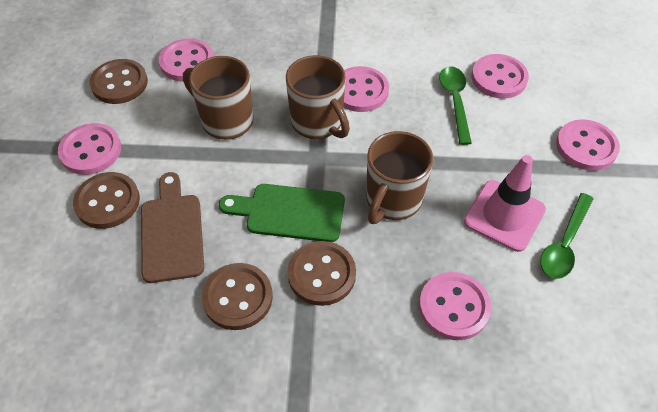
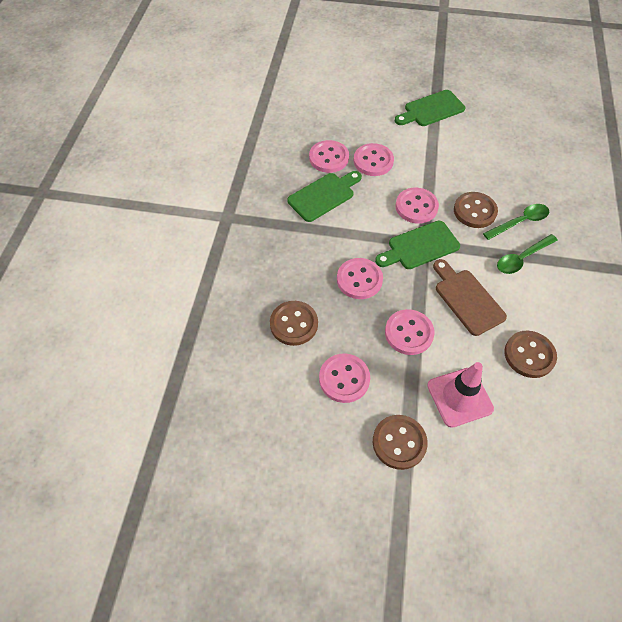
brown mug: [183,56,254,140] [286,55,350,139] [366,131,433,224] = 3 -> none = 0
green cutting board: [219,184,345,242] = 1 -> [287,171,362,222] [375,221,460,269] [395,90,465,126] = 3

